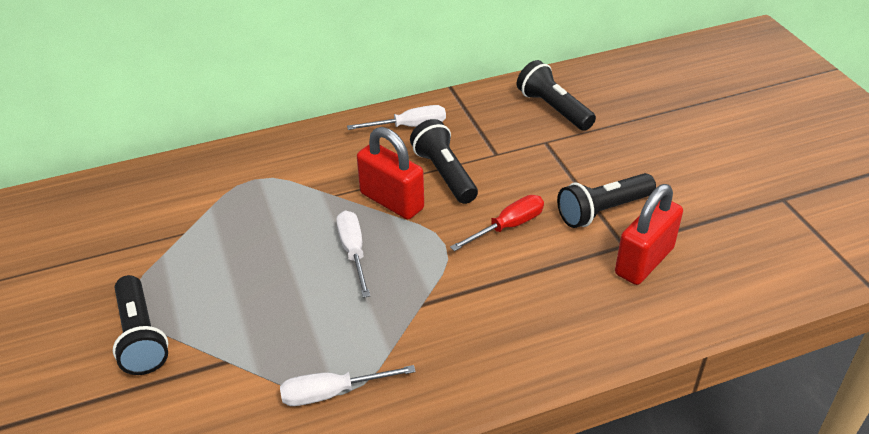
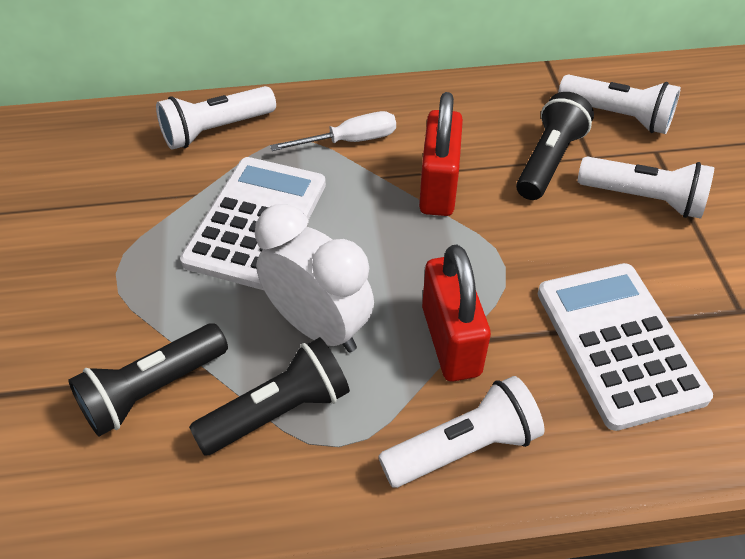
black flashlight: [113,275,168,375] [410,119,478,204] [517,60,596,131] [557,173,656,228] = 4 -> [68,323,228,437] [189,337,350,456] [516,92,594,200] = 3
red screwdriver: [450,195,544,251] = 1 -> none = 0
white calculator: none = 0 -> [180,157,326,290] [537,263,713,431] = 2
white clock: none = 0 -> [255,204,374,352] = 1
white flashlight: none = 0 -> [156,86,276,150] [378,376,544,488] [558,75,681,134] [577,157,714,219] = 4
white screwdriver: [280,365,416,406] [336,211,370,298] [347,105,446,130] = 3 -> [270,111,396,151] = 1

